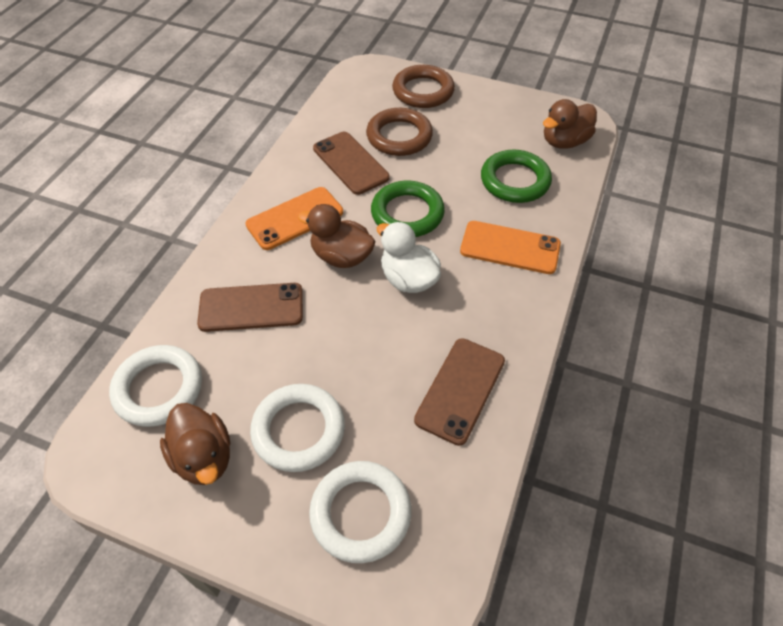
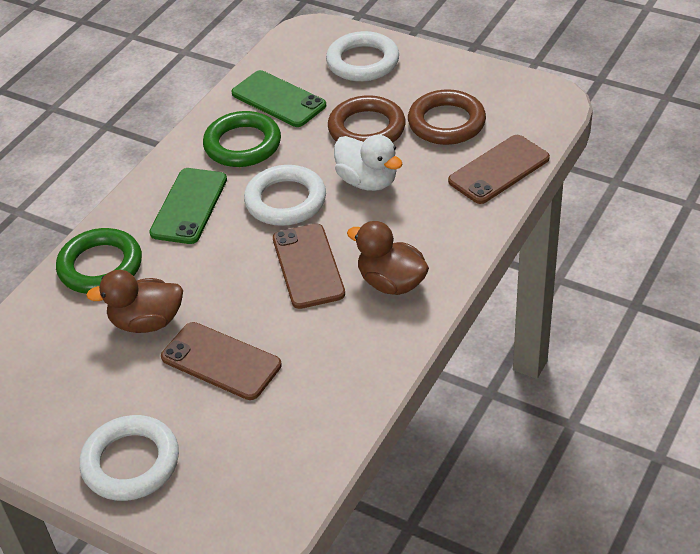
brown duck: [160,403,230,485] [298,204,376,268] [543,99,597,149] = 3 -> [86,270,183,333] [347,221,429,295] = 2
green phone: none = 0 -> [149,168,227,244] [231,70,326,127] = 2
orange phone: [245,187,343,250] [460,221,561,274] = 2 -> none = 0

